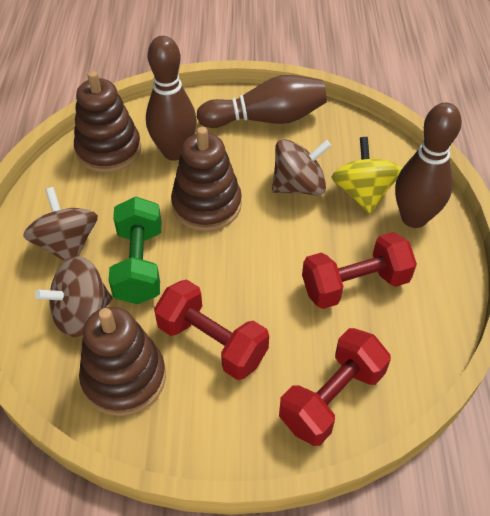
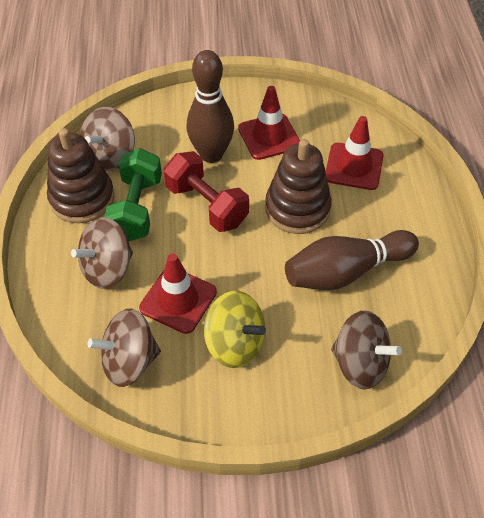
brown bowling pin: [146,36,197,161] [196,75,327,128] [395,103,462,228] = 3 -> [186,50,234,163] [285,230,419,290] = 2
brown spinning top: [23,187,98,262] [35,256,112,337] [272,139,331,195] = 3 -> [71,217,133,289] [80,107,135,171] [87,308,161,387] [331,310,402,390] = 4
brown stacking toy: [74,71,141,173] [79,307,166,416] [171,127,242,231] = 3 -> [47,128,115,223] [265,139,332,234] = 2
red dumbbell: [154,279,269,380] [279,328,391,446] [302,232,417,309] = 3 -> [164,151,249,232] = 1
red traffic cone: none = 0 -> [139,253,217,334] [238,86,300,160] [325,116,384,190] = 3

